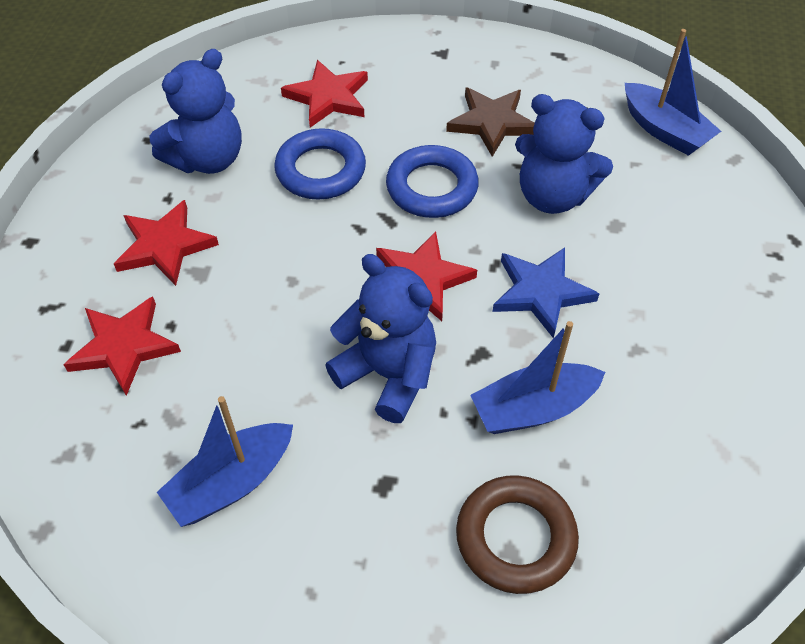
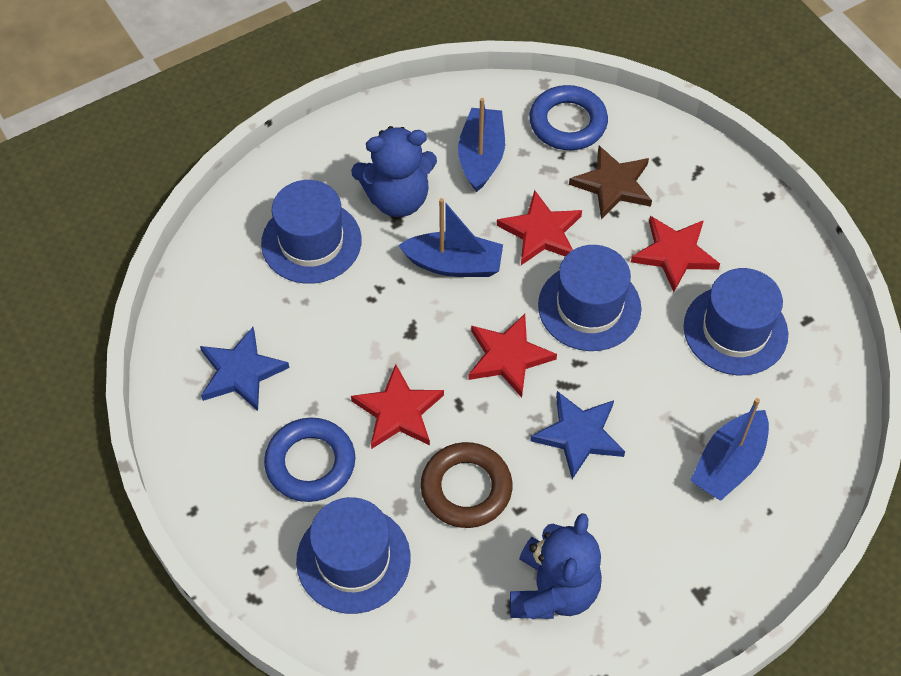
blue hat: none = 0 -> [261,180,362,284] [296,497,411,614] [538,245,641,351] [684,268,788,375] = 4
blue star: [492,247,600,339] = 1 -> [200,327,289,411] [530,391,625,479] = 2
blue teddy bear: [150,49,242,174] [325,254,436,423] [515,94,613,214] = 3 -> [351,126,437,217] [510,513,602,620] = 2

